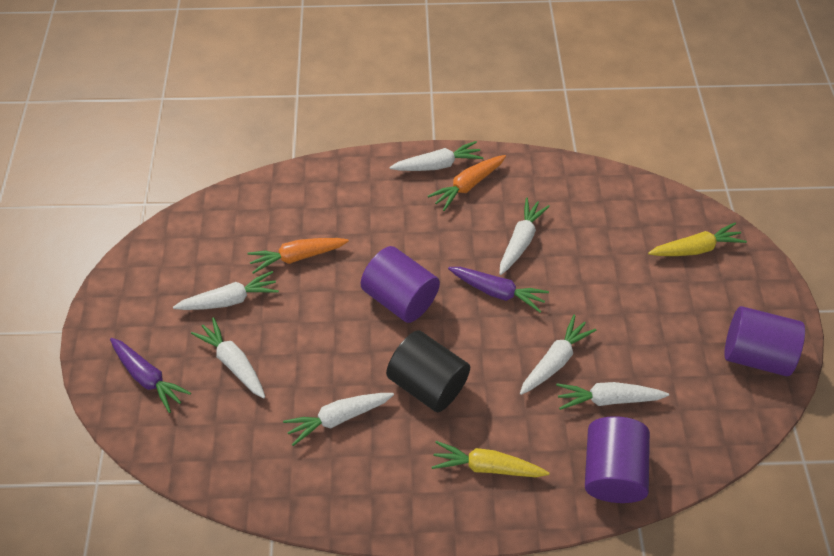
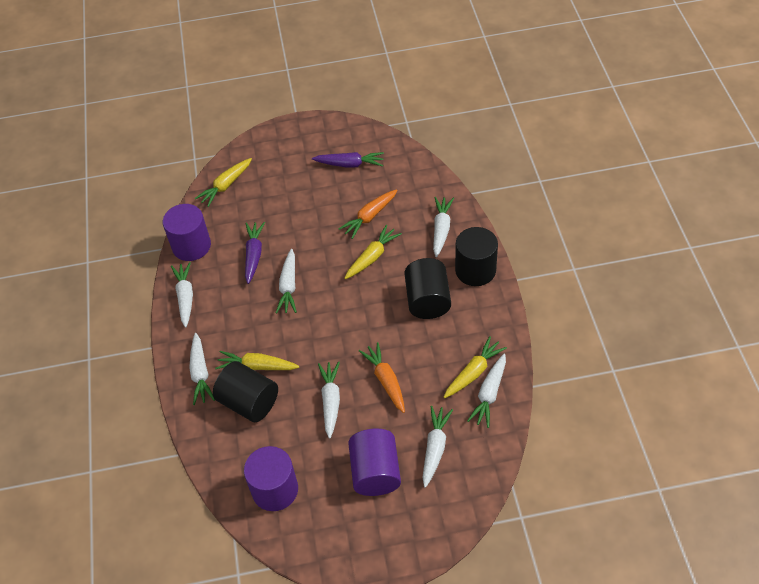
black cylinder: [386,330,470,412] = 1 -> [213,361,278,422] [404,258,451,319] [455,227,498,286] = 3
yellow carrot: [432,441,549,477] [648,223,747,256] = 2 -> [195,158,252,207] [215,351,299,370] [344,225,402,279] [444,336,507,398] = 4

